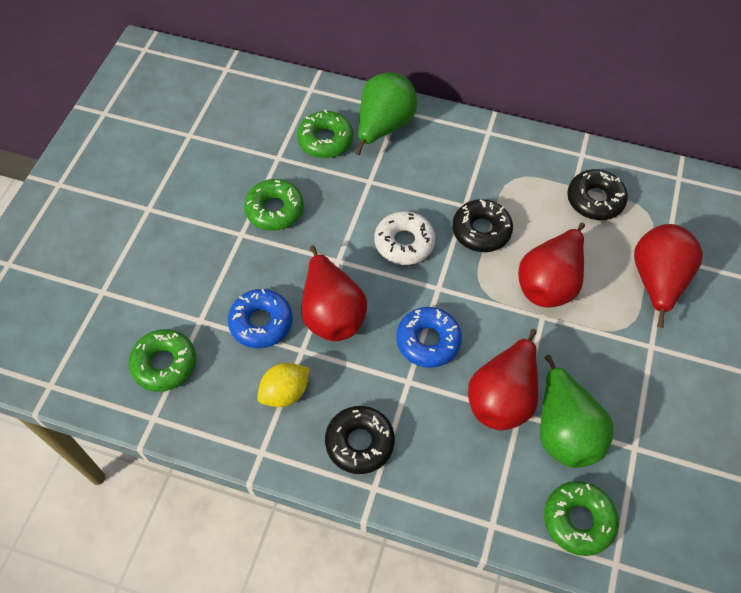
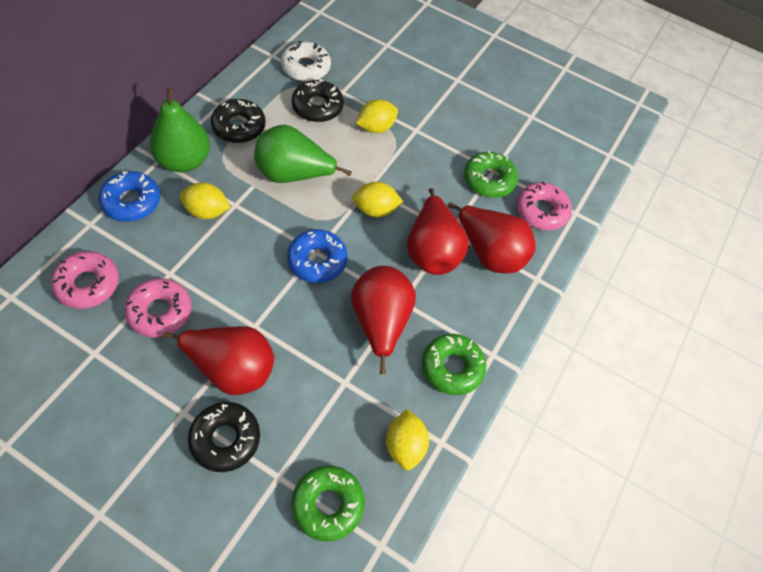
green donut: [129,329,196,392] [244,179,304,231] [297,110,353,158] [544,481,619,556] = 4 -> [291,465,365,542] [422,334,486,395] [464,151,518,198] = 3
pink donut: none = 0 -> [51,251,119,309] [124,278,192,338] [516,181,572,230] = 3
yellow lemon: [257,363,309,407] = 1 -> [180,182,231,219] [352,182,403,217] [356,99,398,133] [386,409,429,470] = 4

